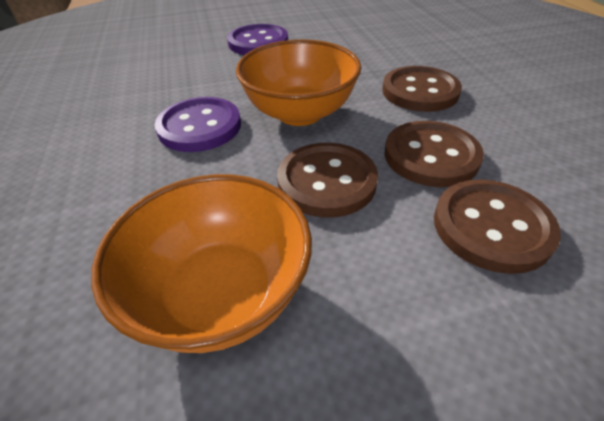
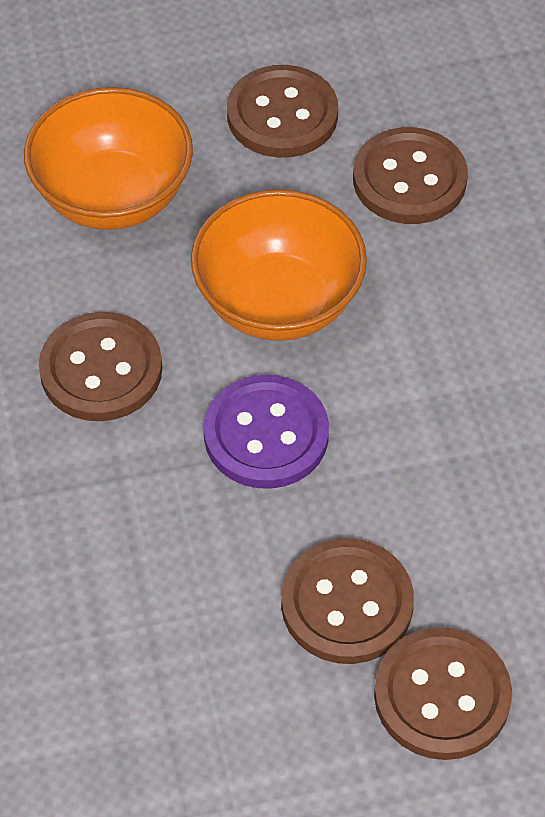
brown button: [277,143,378,217] [382,66,462,112] [385,121,484,187] [434,179,561,274] = 4 -> [39,312,162,421] [227,65,338,158] [281,538,414,664] [353,127,468,224] [374,627,512,760] = 5
purple button: [155,97,241,152] [227,24,288,55] = 2 -> [204,375,329,489] = 1

